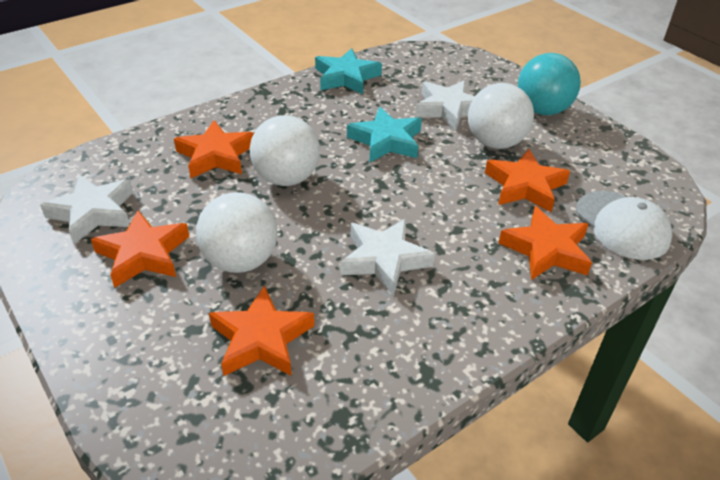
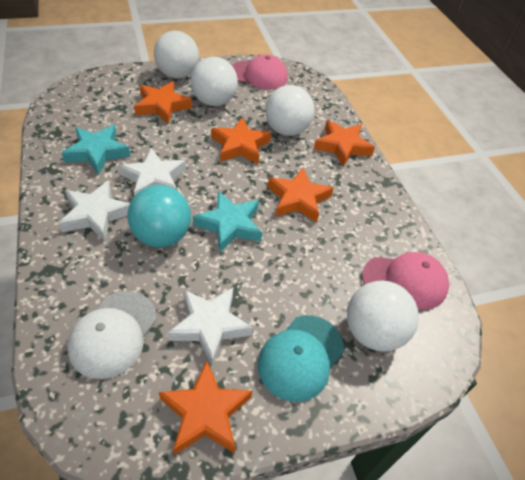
pink cap: none = 0 -> [232,54,288,89] [362,252,449,310] = 2
turquoise cap: none = 0 -> [258,315,344,402] = 1
white ball: [196,192,278,273] [250,115,320,186] [468,83,534,149] = 3 -> [154,31,199,78] [191,57,238,106] [265,85,314,136] [347,281,419,352] = 4

